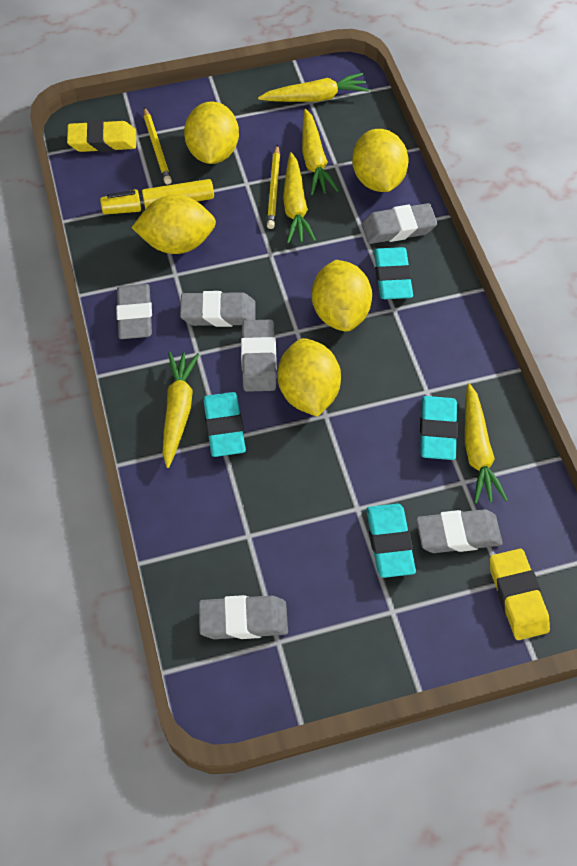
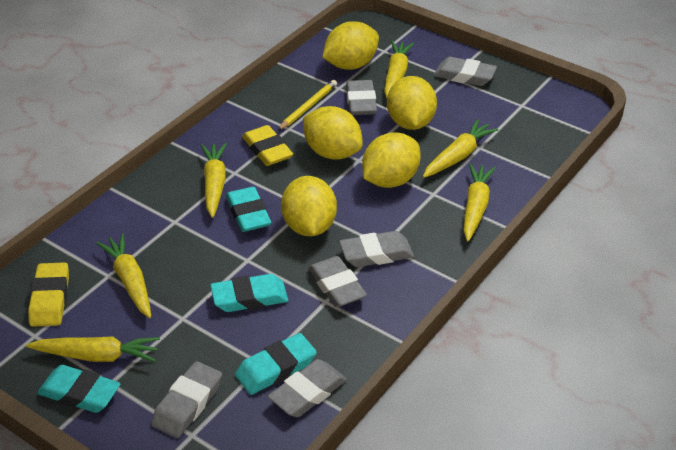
yellow carrot: [163,352,199,468] [258,73,369,102] [283,152,316,244] [302,109,339,195] [465,383,508,504] = 5 -> [26,336,160,362] [96,233,151,318] [201,143,227,218] [384,40,414,98] [423,119,498,178] [463,164,496,241] = 6
yellow marker: [100,179,214,214] = 1 -> none = 0
yellow pencil: [144,107,172,184] [267,144,280,229] = 2 -> [277,80,337,131] = 1

